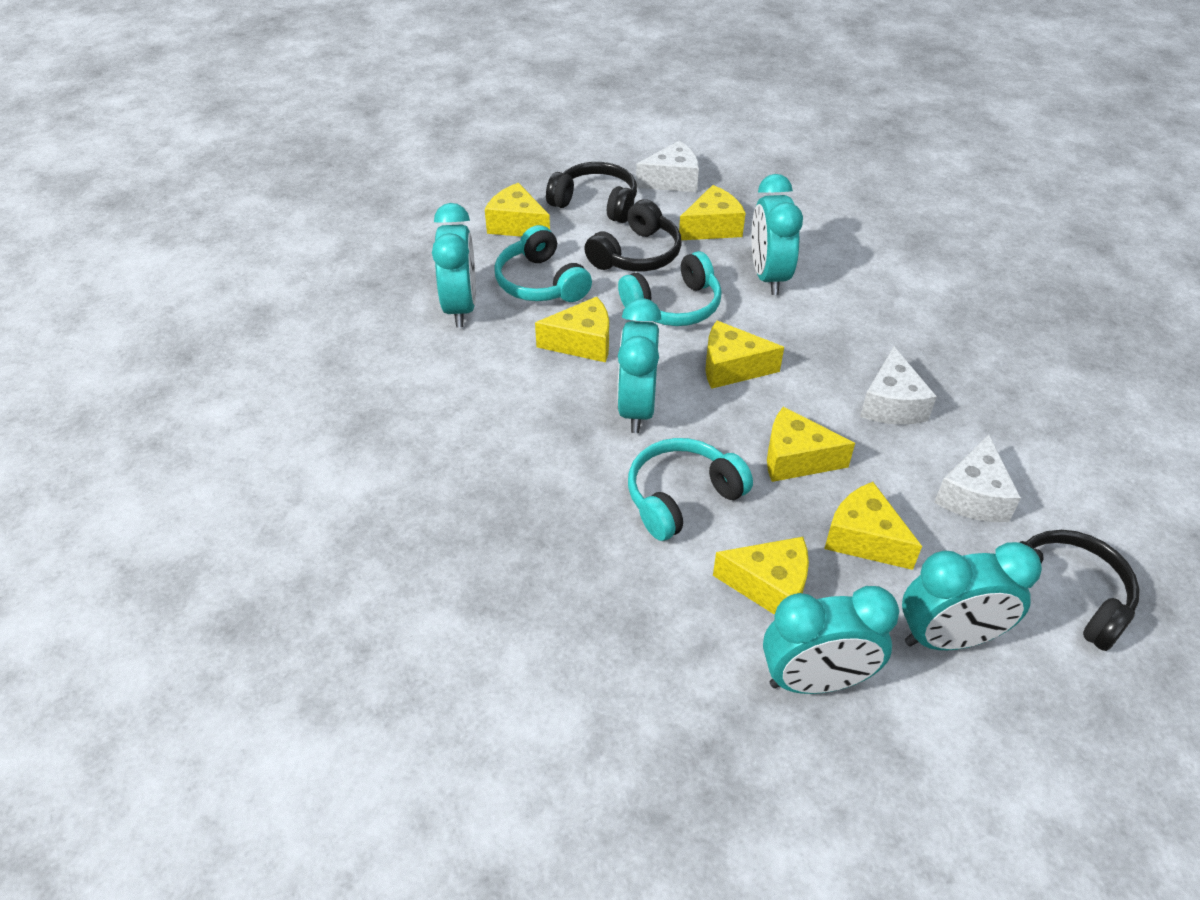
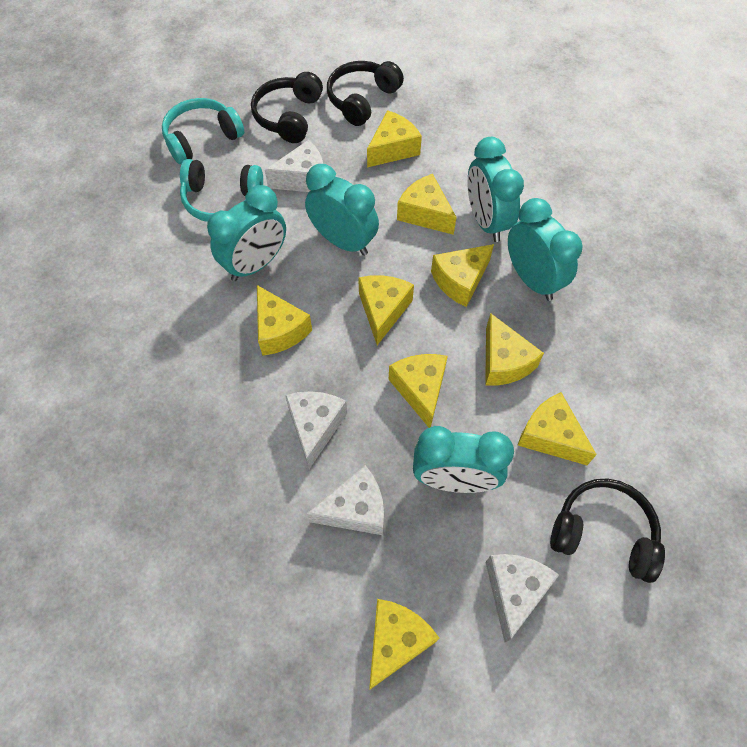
turquoise headphones: [494,225,592,302] [618,251,722,326] [628,438,753,541] = 3 -> [162,98,244,164] [180,159,263,222] = 2
white cheese: [636,141,699,192] [860,347,937,425] [934,435,1021,522] = 3 -> [265,140,323,192] [285,391,347,469] [307,465,384,535] [485,554,559,642] = 4
yellow cheese: [485,183,550,237] [535,297,609,362] [679,185,745,240] [705,321,784,389] [713,537,809,615] [767,407,855,482] [824,482,922,570] = 7 -> [257,285,312,356] [358,275,414,345] [367,110,422,167] [369,599,439,690] [389,354,448,428] [397,174,457,235] [431,244,494,307] [485,313,544,386] [518,392,597,465] = 9

